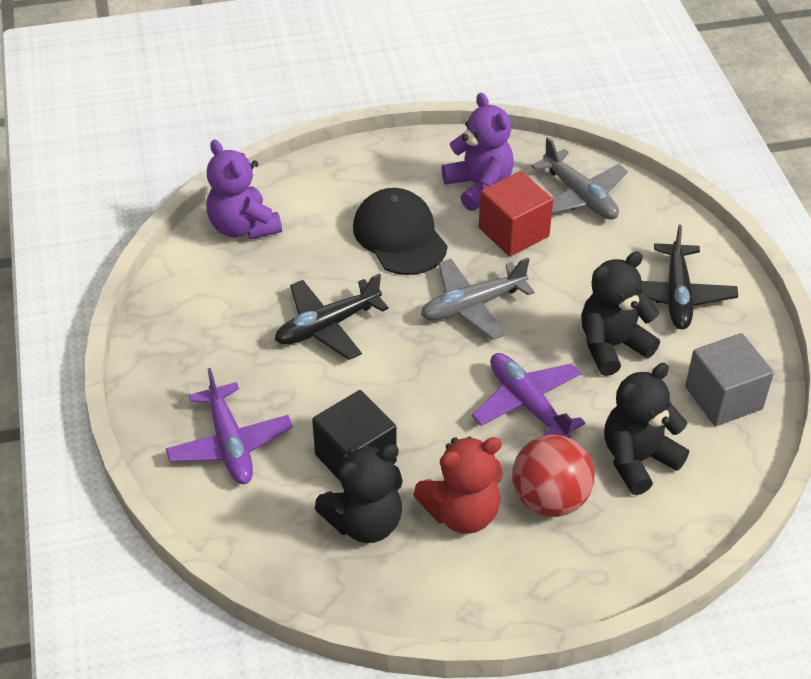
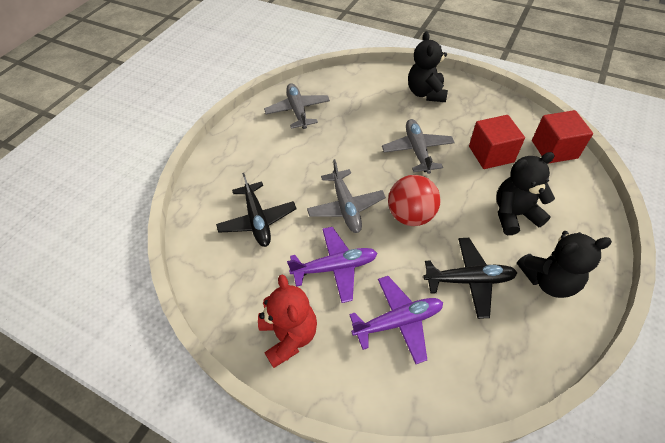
black cap: [353,188,447,275] = 1 -> none = 0
black cube: [312,390,397,482] = 1 -> none = 0
grey cube: [685,333,774,426] = 1 -> none = 0
grey plane: [421,258,535,340] [531,137,628,220] = 2 -> [264,83,330,129] [307,159,386,233] [382,119,455,174] = 3
purple teddy bear: [206,139,282,240] [442,93,514,211] = 2 -> none = 0
red cube: [479,171,553,256] = 1 -> [469,115,525,169] [532,110,593,164] = 2

